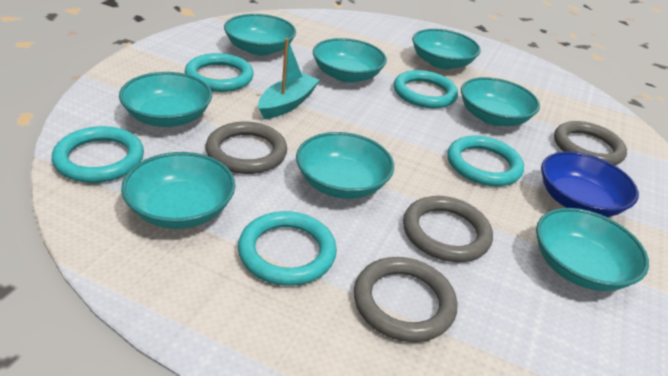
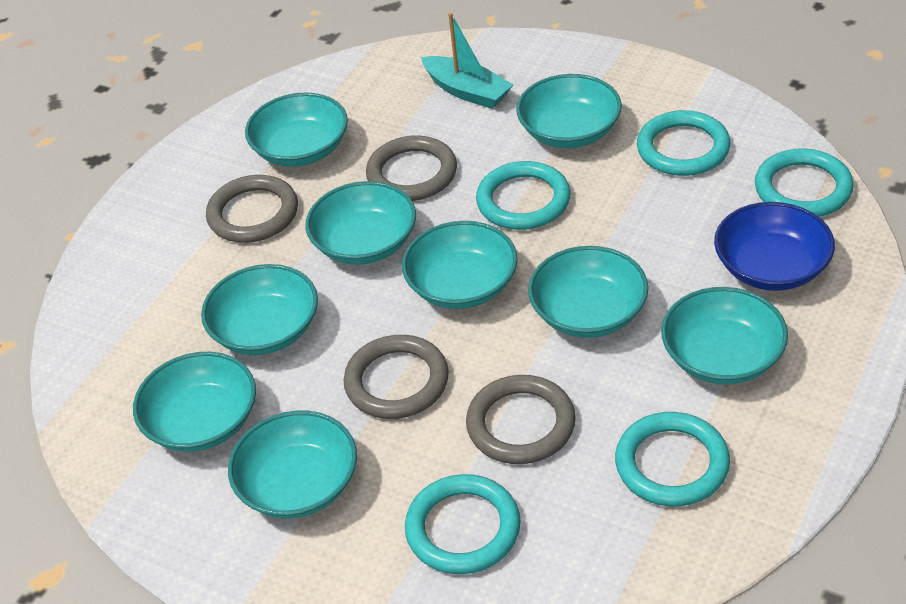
turquoise bowl: [119,72,212,127] [121,152,235,229] [224,14,296,56] [296,132,394,199] [313,38,387,83] [412,29,481,70] [461,77,540,126] [536,208,649,291] = 8 -> [133,352,256,452] [201,264,318,355] [228,411,357,519] [245,92,348,167] [305,181,416,265] [402,221,518,309] [516,74,622,148] [528,246,648,338] [661,287,788,384] = 9

